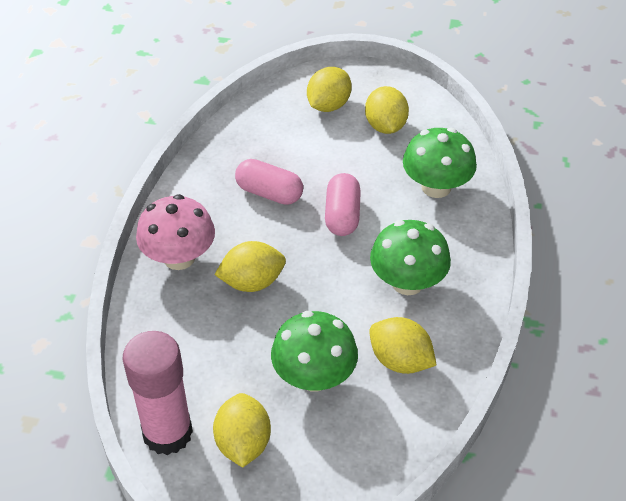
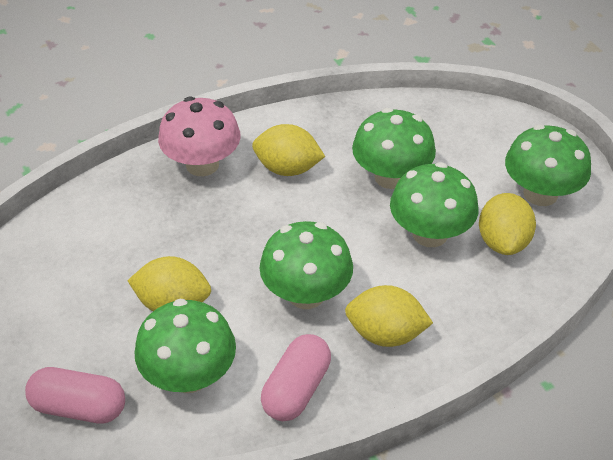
green mushroom: [271,311,358,392] [370,220,451,295] [403,128,477,198] = 3 -> [135,299,236,393] [260,221,353,309] [352,108,436,189] [390,162,478,247] [505,124,591,206] = 5
pink glue stick: [122,331,193,455] = 1 -> none = 0
yellow lemon: [213,393,271,467] [214,241,286,292] [307,67,352,112] [365,86,409,134] [369,317,437,374] = 5 -> [127,256,211,311] [252,124,325,176] [345,285,433,347] [479,193,536,255] = 4

